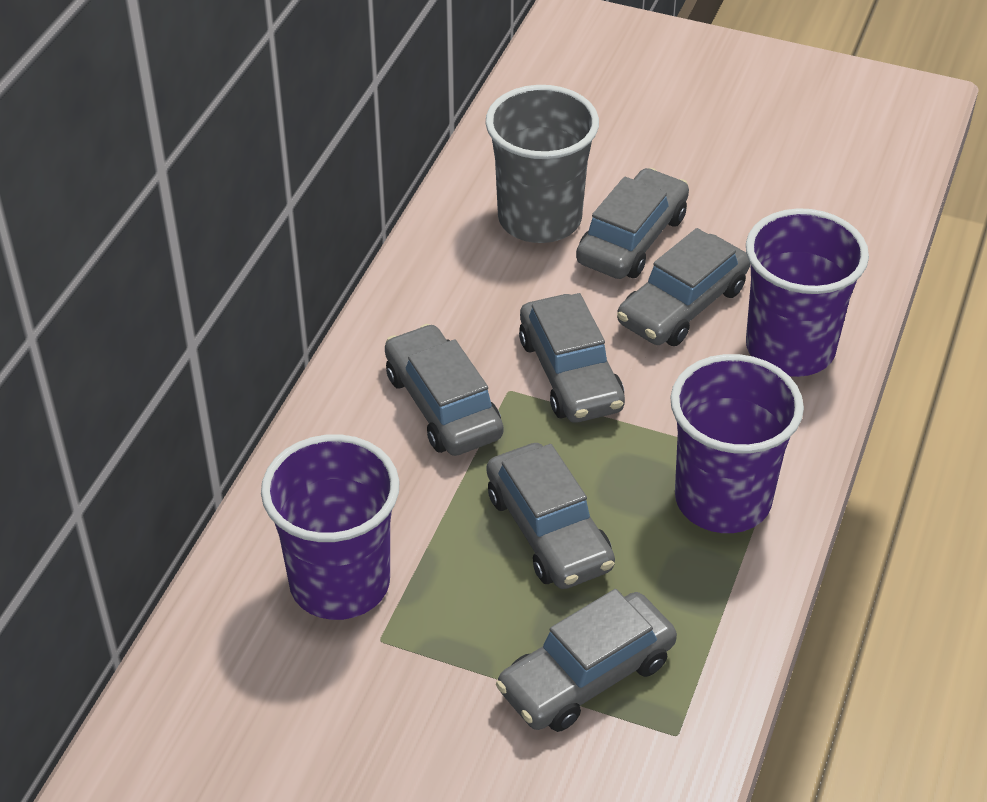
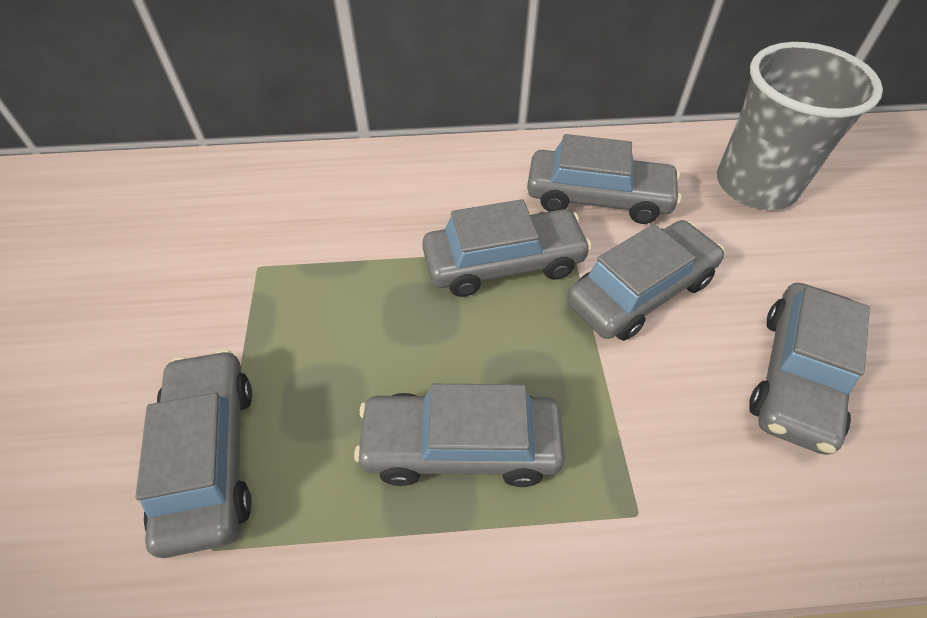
purple cup: [261,434,399,620] [670,354,804,533] [746,208,869,377] = 3 -> none = 0

